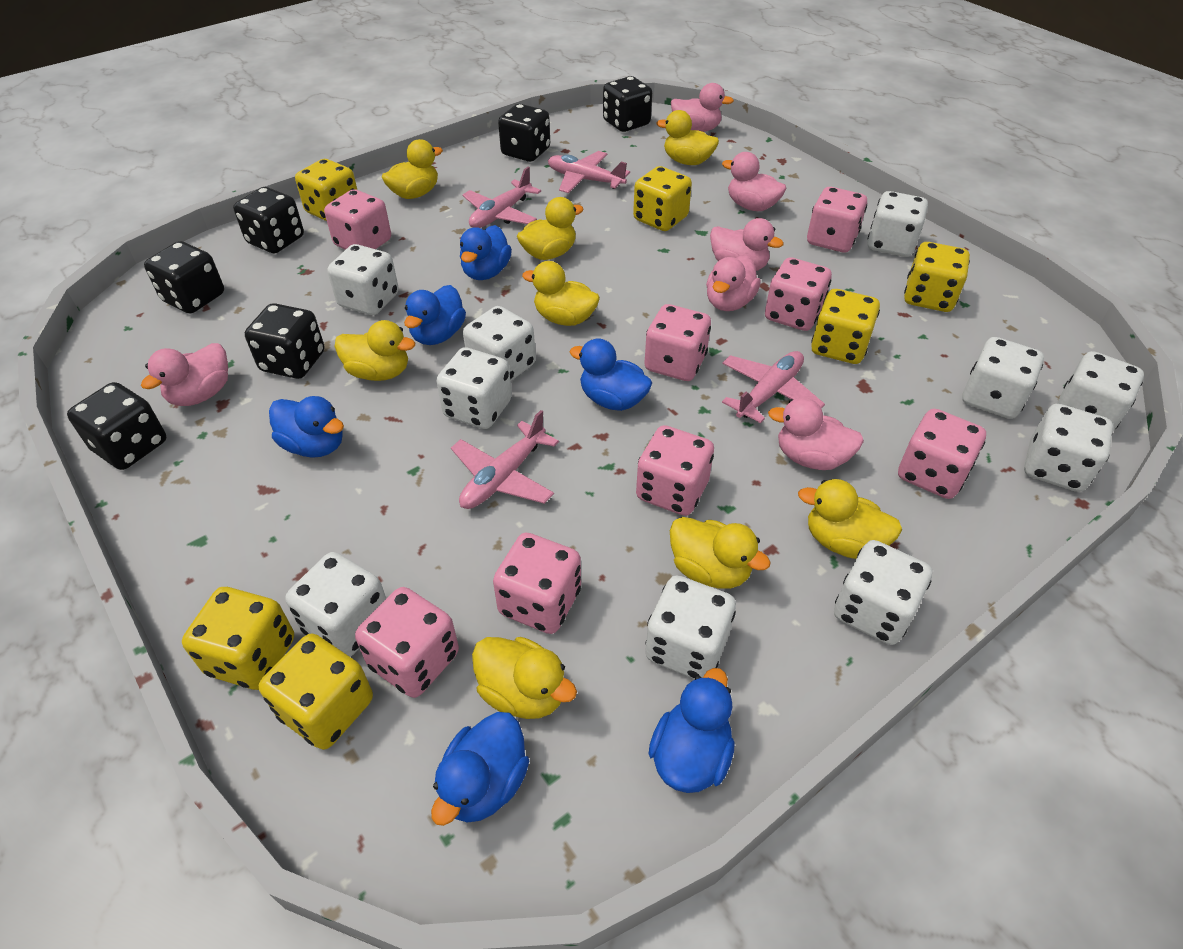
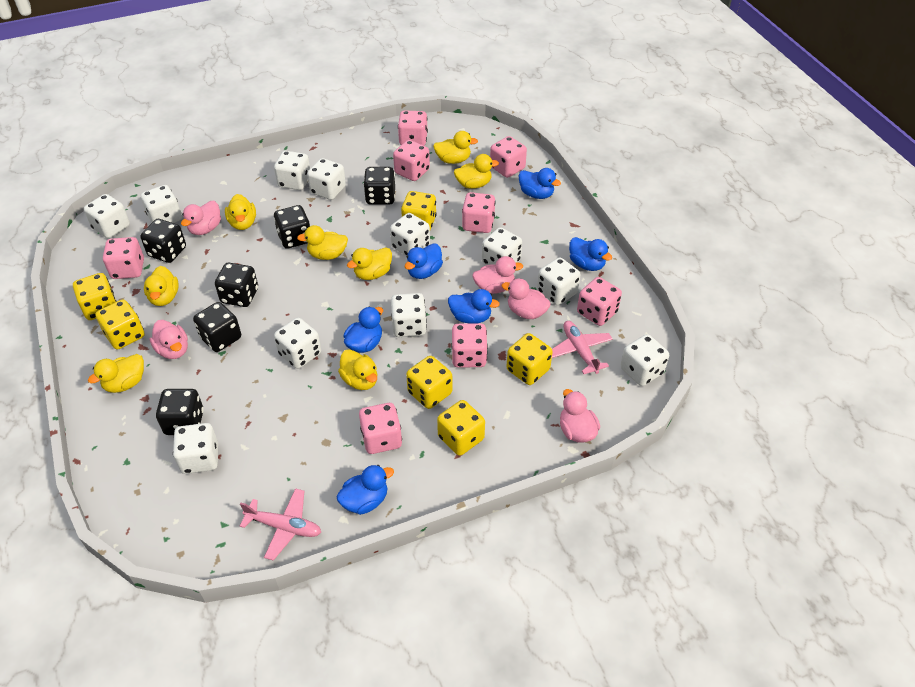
pink duck: [141,343,228,406] [671,83,734,132] [706,255,761,311] [710,218,784,271] [722,152,786,211] [768,397,864,470] = 6 -> [150,320,188,359] [181,201,221,235] [472,256,523,294] [502,279,551,319] [560,389,600,443] = 5
pink plane: [451,410,559,509] [463,167,541,228] [548,151,630,193] [722,351,825,423] = 4 -> [240,488,321,561] [552,321,613,374] = 2
white dice: [285,552,386,657] [327,244,399,315] [436,347,512,429] [463,306,536,381] [645,575,736,679] [834,540,932,645] [868,191,928,257] [962,337,1044,419] [1024,404,1113,492] [1057,351,1144,432] = 10 -> [84,194,130,238] [141,185,182,223] [173,423,218,474] [274,151,310,190] [274,318,321,369] [307,158,346,200] [390,213,430,256] [391,293,427,337] [482,227,522,265] [537,257,581,305] [620,334,669,386] = 11

